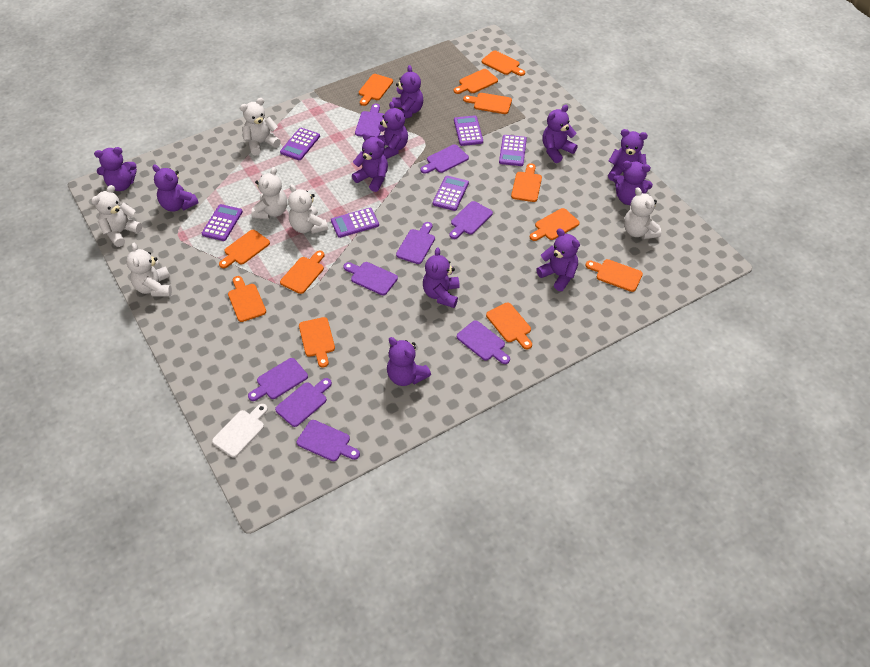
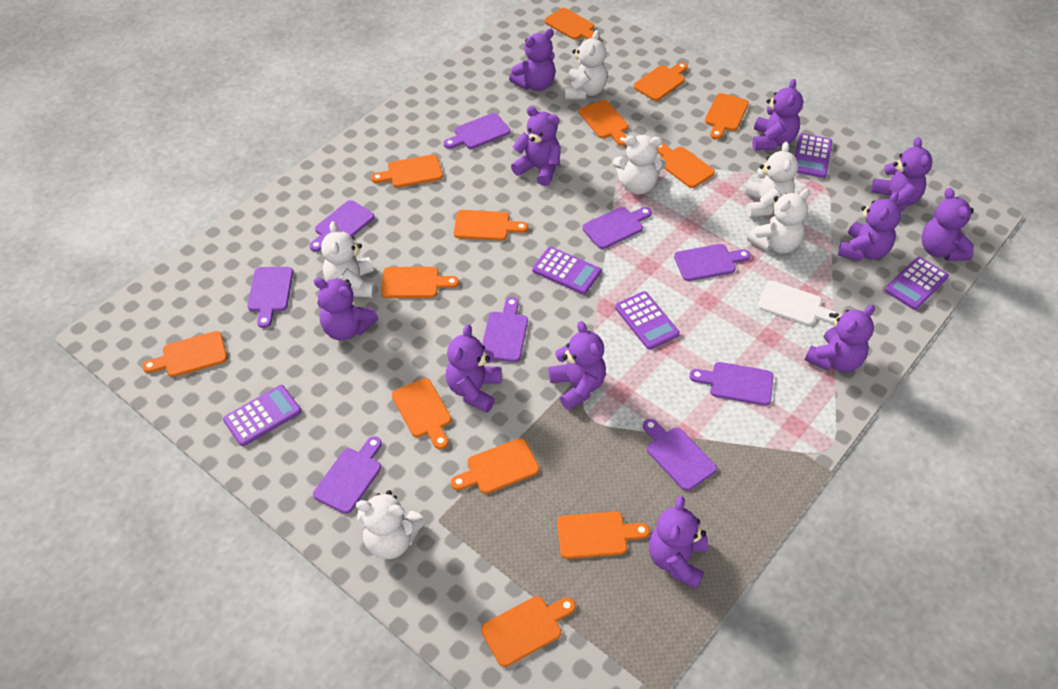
orange cutting board: [219,230,270,268] [228,276,266,322] [280,251,325,294] [299,317,335,368] [359,74,393,106] [454,69,498,94] [463,93,512,114] [482,50,525,76] [486,303,532,349] [511,163,542,202] [530,208,580,241] [585,259,643,292] = 12 -> [142,331,227,377] [371,154,443,188] [381,267,459,298] [392,378,452,449] [451,438,539,494] [454,210,528,241] [481,596,576,667] [544,8,600,40] [557,511,650,559] [579,100,629,146] [633,62,688,101] [657,143,715,188] [705,93,749,139] = 13
purple calculator: [202,204,243,241] [280,128,320,160] [331,208,379,238] [432,176,469,211] [454,115,483,146] [499,135,527,166] = 6 -> [223,385,301,446] [532,247,601,294] [615,291,680,350] [795,133,832,178] [885,257,949,310] = 5

